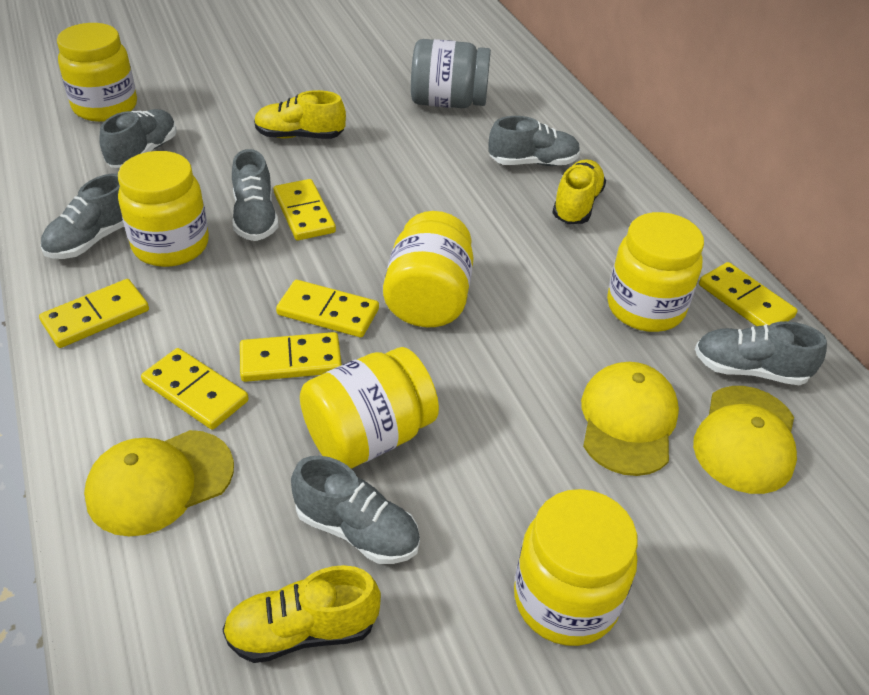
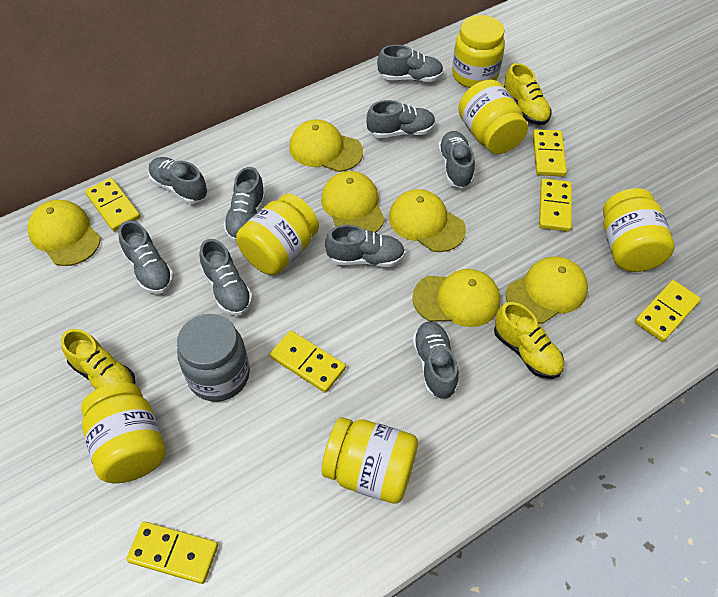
grey shoe: [40,173,124,259] [99,109,177,168] [232,149,279,241] [291,456,420,564] [489,116,581,166] [695,321,827,385] = 6 -> [118,220,174,294] [148,157,207,204] [200,239,253,316] [223,167,266,242] [325,225,405,267] [366,100,436,138] [377,45,444,82] [412,321,459,399] [438,131,475,188] = 9
yellow cap: [84,430,234,536] [581,362,679,476] [693,386,797,494] = 3 -> [28,200,101,266] [289,120,363,172] [321,171,385,233] [389,189,466,252] [412,269,500,327] [506,256,588,324] = 6

